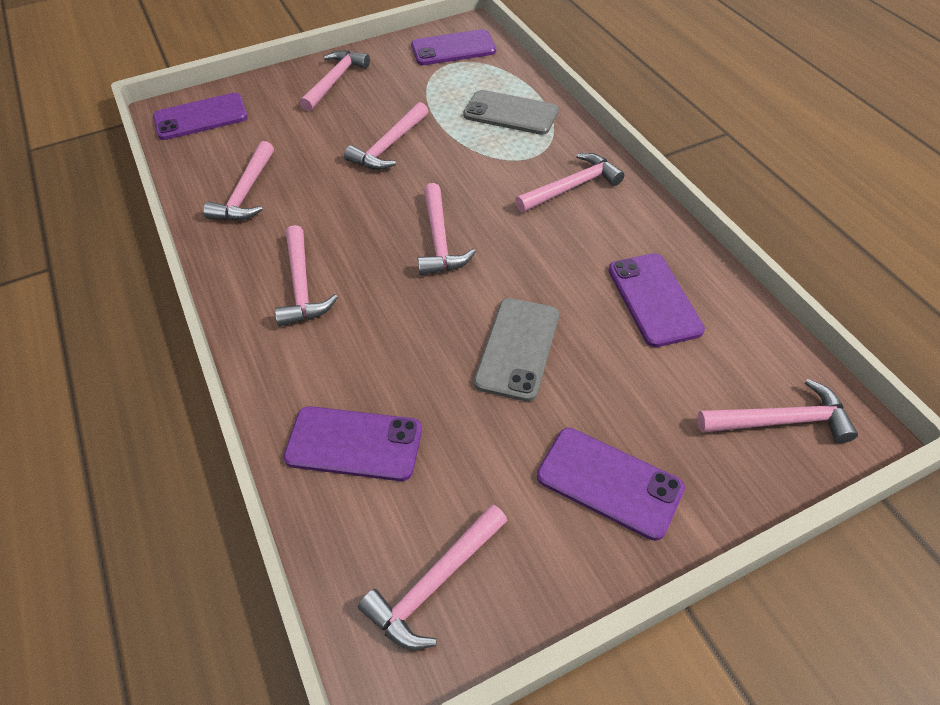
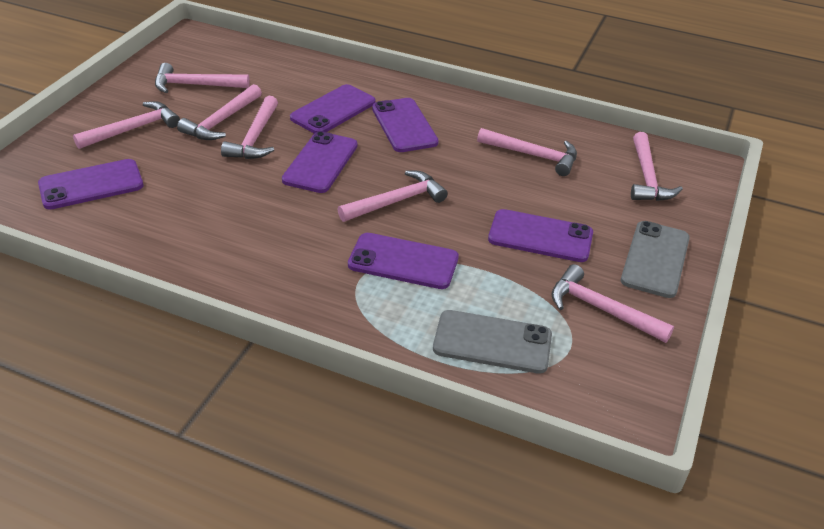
purple phone: [153,93,248,140] [283,406,422,481] [411,29,496,65] [537,428,685,541] [608,253,705,347] = 5 -> [38,159,143,210] [282,131,358,193] [290,84,376,134] [348,233,459,289] [372,98,439,152] [488,209,593,262] = 6

